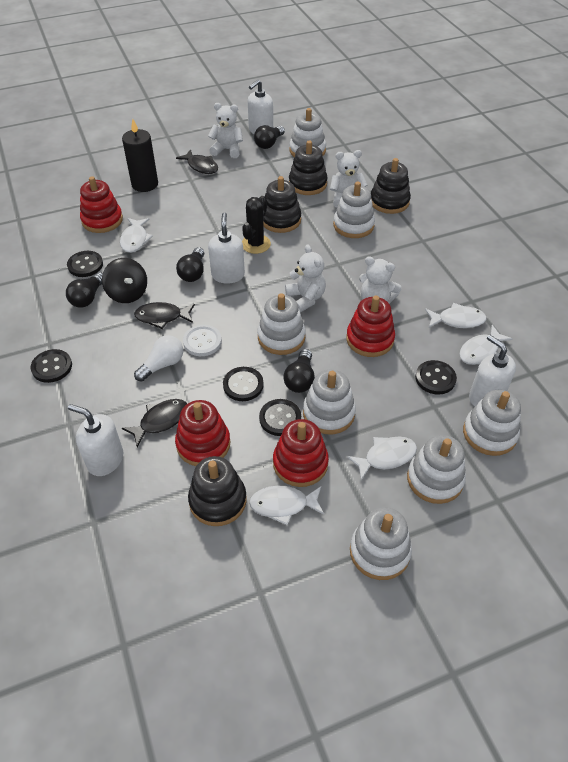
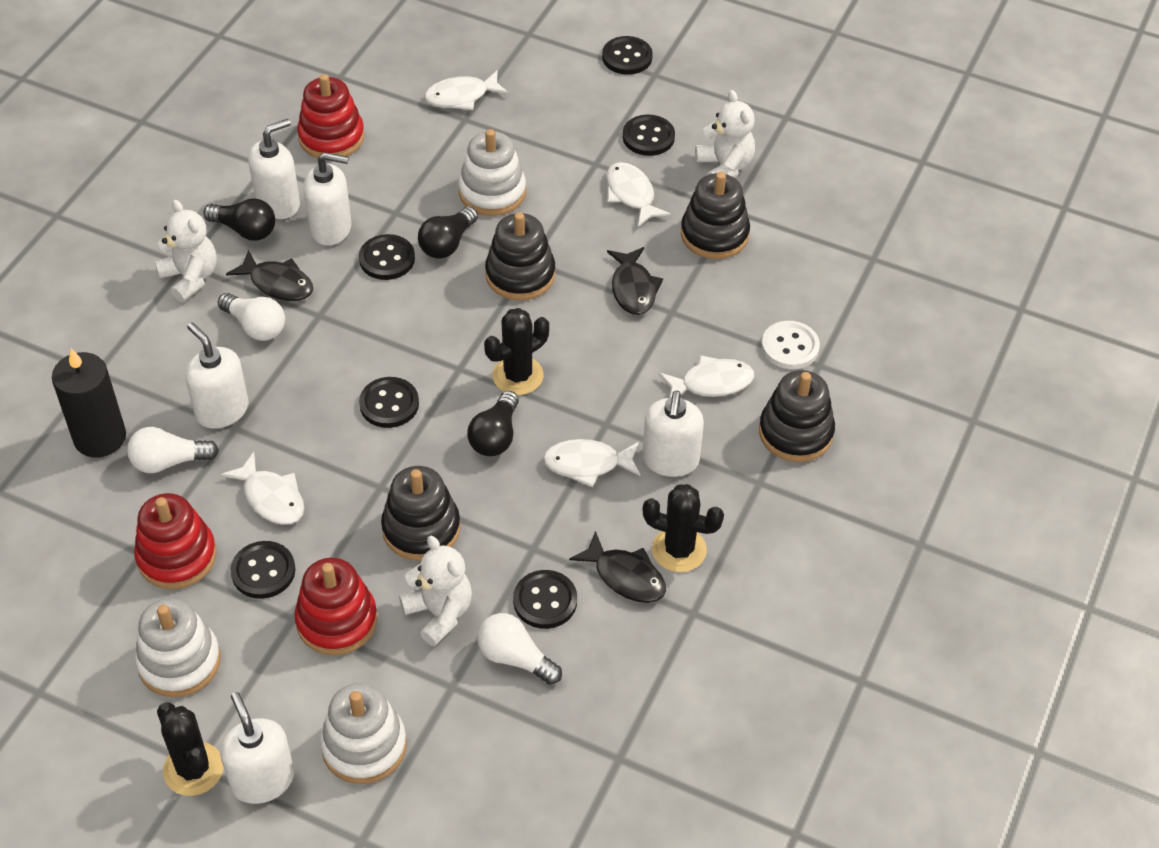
black button: [30,349,72,383] [67,251,103,277] [223,367,264,401] [259,399,301,436] [415,360,457,395] = 5 -> [231,541,295,599] [359,234,415,280] [359,377,419,428] [513,570,577,629] [602,36,653,75] [623,115,675,156] = 6
black cactus: [242,196,271,254] = 1 -> [157,703,224,796] [484,308,549,395] [643,484,724,572] = 3
black light bulb: [66,272,103,308] [176,247,204,282] [254,125,285,149] [283,349,315,393] = 4 -> [203,198,275,241] [418,206,478,259] [467,391,519,456] = 3
black spinning top: [102,258,147,303] = 1 -> none = 0
red stacking toy: [80,176,123,233] [175,400,230,466] [273,419,329,487] [346,296,395,357] = 4 -> [134,493,217,589] [294,558,377,655] [297,74,365,158] = 3
white light bulb: [134,335,183,382] = 1 -> [127,427,219,473] [218,293,285,341] [477,613,562,685] = 3
white soap dispenser: [68,404,123,476] [208,212,245,284] [248,79,273,134] [469,335,516,406] = 4 -> [185,322,249,429] [220,692,294,804] [248,119,300,219] [303,152,352,246] [642,391,704,477] = 5
white stacking toy: [257,293,306,355] [289,108,326,157] [303,370,356,434] [333,182,375,238] [350,507,412,580] [407,435,466,504] [463,390,521,456] = 7 -> [135,598,221,697] [320,683,407,784] [458,129,526,216] = 3
white teddy bear: [208,103,243,158] [285,244,326,312] [330,150,368,208] [359,257,402,304] = 4 -> [155,200,217,302] [399,536,472,647] [695,90,755,178] = 3

